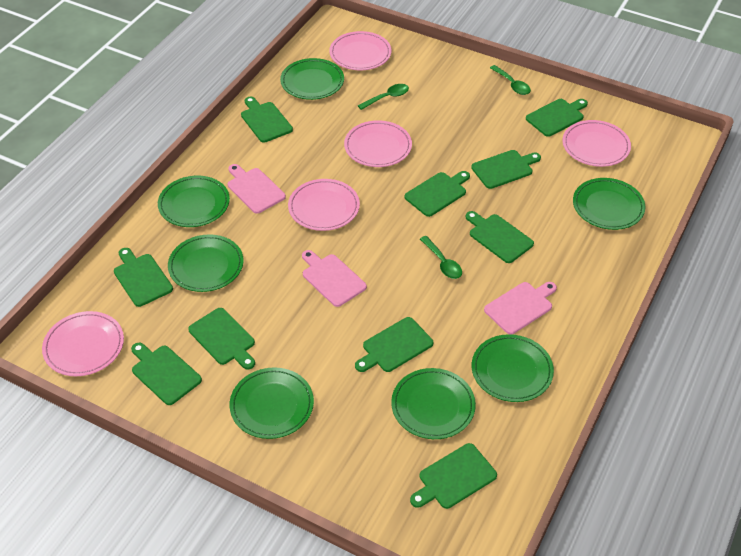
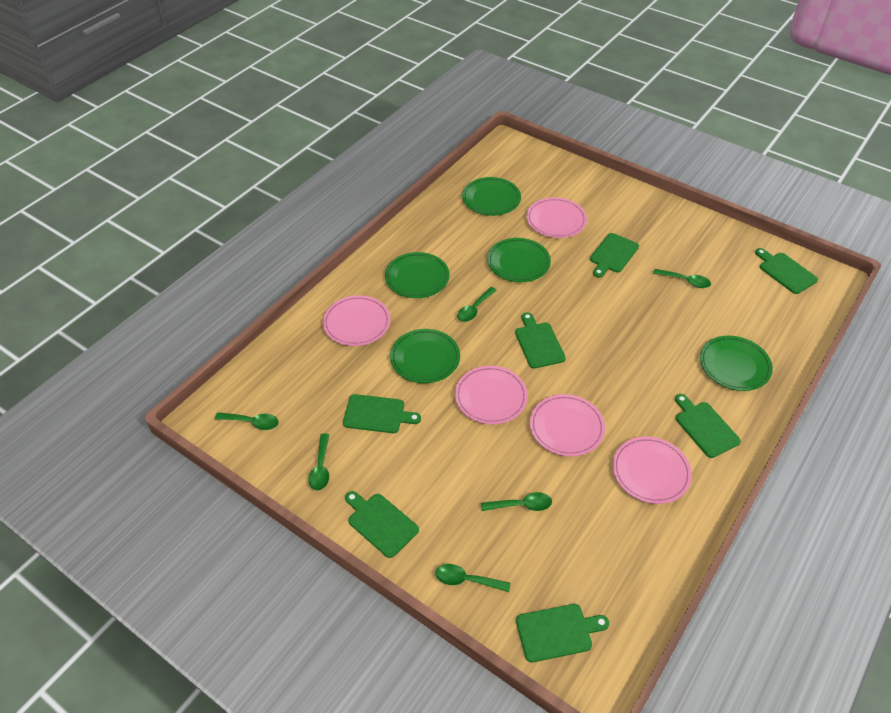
green cutting board: [114,248,173,307] [131,343,202,405] [188,308,255,370] [241,96,293,143] [355,317,433,372] [405,171,470,217] [410,443,497,509] [466,211,534,263] [471,150,541,189] [526,99,588,137] = 10 -> [343,394,421,433] [345,491,419,558] [515,312,566,368] [516,604,609,662] [590,233,639,278] [675,394,741,458] [755,248,818,294] = 7
green plate: [158,176,230,227] [168,234,244,292] [230,368,314,439] [280,58,344,100] [391,368,476,439] [472,334,554,402] [573,178,645,230] = 7 -> [385,252,450,298] [390,329,460,383] [462,177,521,216] [487,238,551,282] [700,336,773,391] = 5
green spoon: [358,84,409,110] [420,236,462,279] [490,65,531,95] = 3 -> [215,412,279,430] [308,433,329,491] [436,564,511,592] [457,287,497,322] [481,492,552,511] [653,269,711,288] = 6
pink cutting board: [228,164,286,214] [302,250,367,307] [484,282,557,335] = 3 -> none = 0

